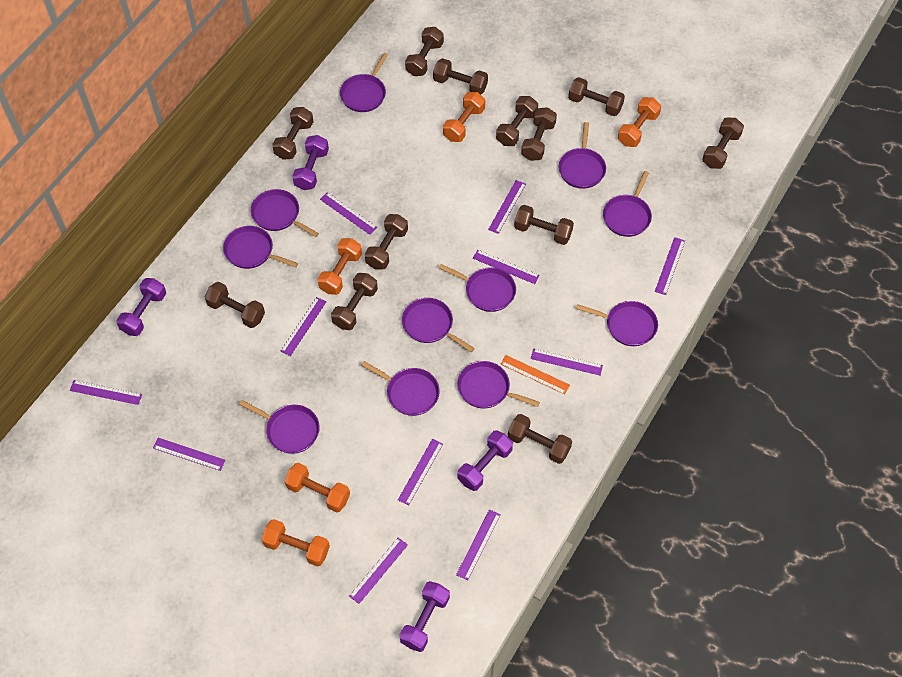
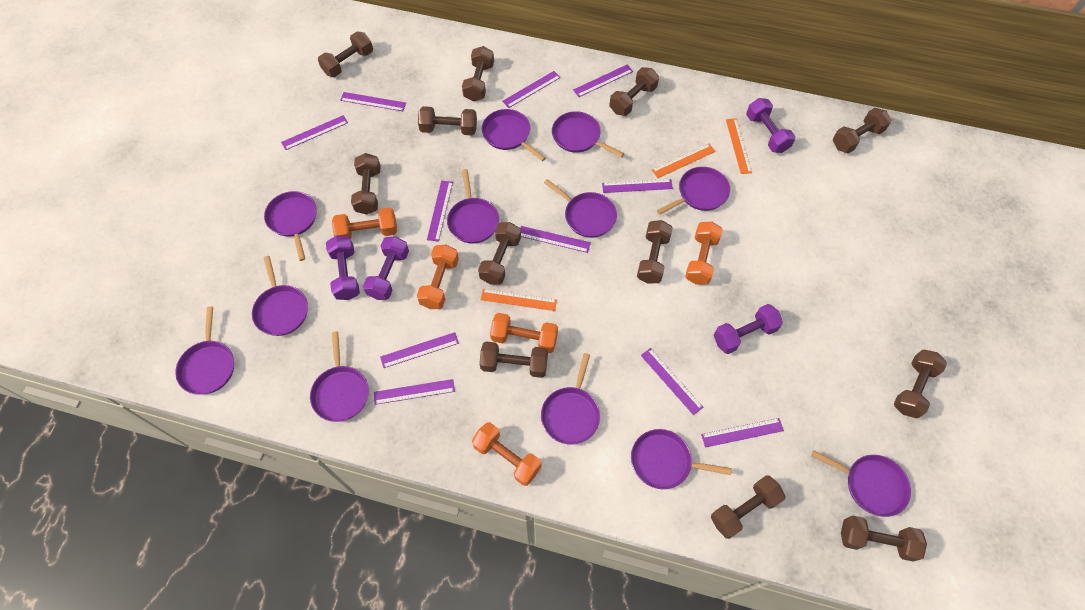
orange ruler: [501,355,570,395] = 1 -> [480,289,557,311] [652,144,715,178] [726,118,752,174] = 3
purple pan: [223,226,298,269] [239,400,320,454] [250,189,319,237] [340,53,388,112] [361,361,440,416] [402,298,474,352] [439,264,516,312] [457,361,540,408] [559,122,606,189] [576,301,658,346] [603,171,652,237] = 11 -> [175,306,234,395] [252,256,308,336] [264,191,317,261] [310,332,369,422] [447,169,499,244] [482,109,546,161] [541,353,600,444] [544,179,617,238] [552,111,624,158] [631,429,732,489] [657,167,730,215] [812,451,911,517] = 12

